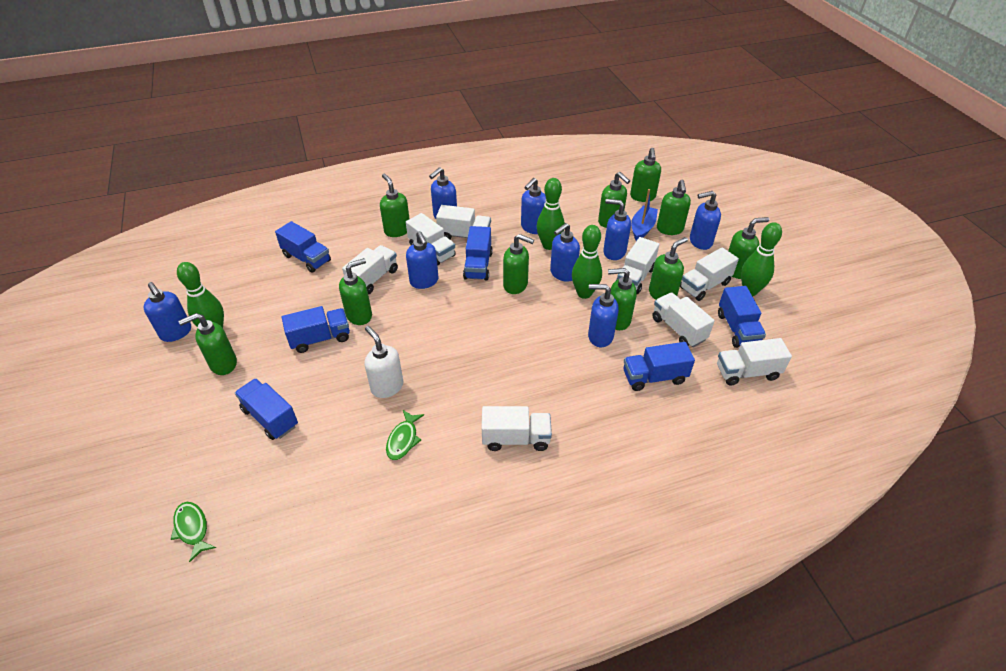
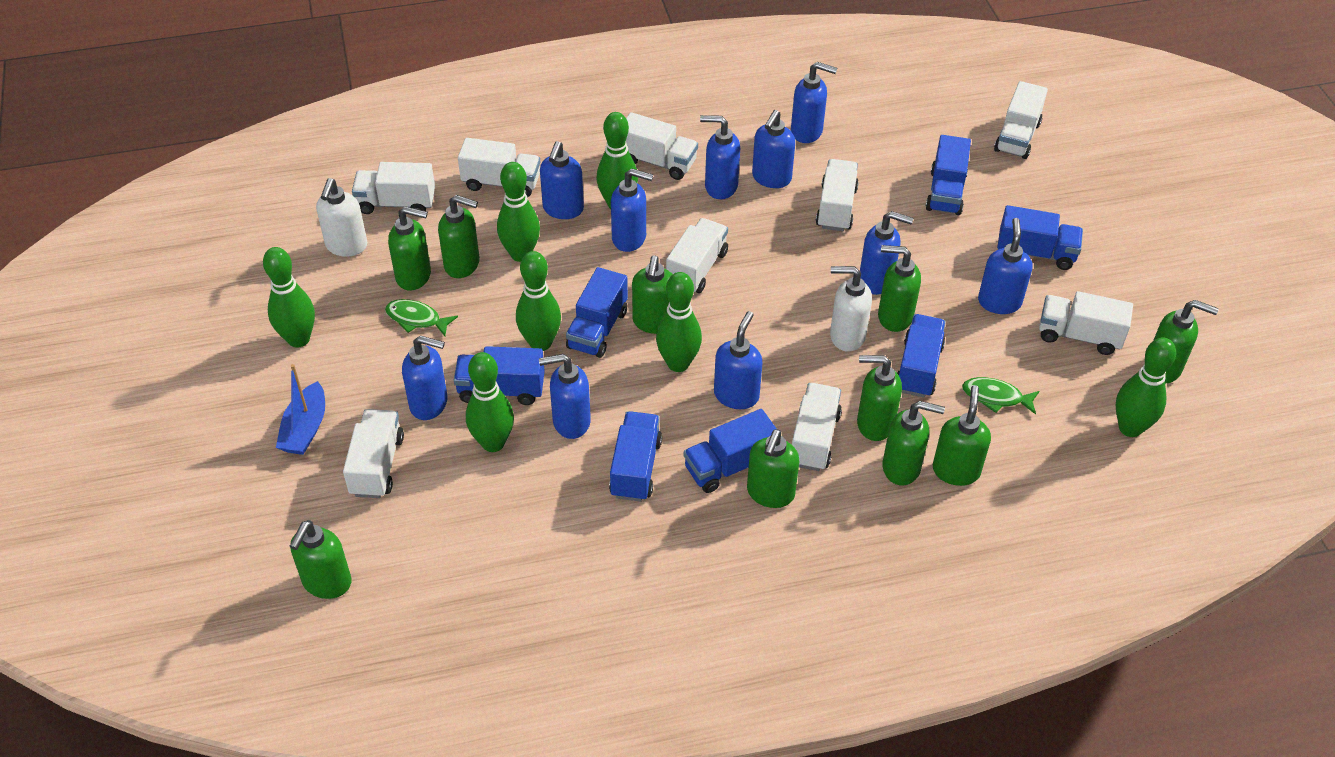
blue soap dispenser: [144,282,191,342] [406,231,439,289] [429,167,457,219] [521,178,546,234] [550,223,580,282] [588,284,619,347] [603,199,631,260] [690,191,721,250] = 8 -> [402,335,448,420] [539,354,591,439] [540,141,584,219] [611,168,653,252] [700,115,740,199] [714,311,763,409] [752,110,795,188] [791,62,837,143] [860,211,914,295] [978,218,1033,314] = 10
blue truck: [235,379,298,440] [275,221,331,273] [282,306,350,353] [463,226,493,281] [624,342,695,391] [718,286,766,348] = 6 -> [454,346,545,405] [566,267,628,358] [609,411,662,502] [684,409,777,493] [897,314,946,397] [926,135,971,215] [997,205,1083,270] = 7
green bowling pin: [177,262,224,328] [536,178,565,250] [572,225,602,299] [741,222,782,296] = 4 -> [263,247,315,347] [466,352,514,452] [497,162,540,262] [516,251,561,351] [596,112,638,209] [656,272,702,372] [1116,338,1176,437] = 7
white soap dispenser: [365,326,404,398] = 1 -> [316,178,368,257] [830,266,872,352] = 2
white truck: [342,245,398,294] [406,213,456,266] [436,205,491,239] [482,406,552,451] [616,237,659,294] [652,292,715,347] [680,247,739,301] [717,338,792,386] = 8 -> [343,409,404,498] [352,162,435,214] [458,138,540,197] [626,112,698,180] [666,218,728,293] [791,383,842,471] [816,159,859,231] [994,81,1048,159] [1039,291,1133,355] = 9

